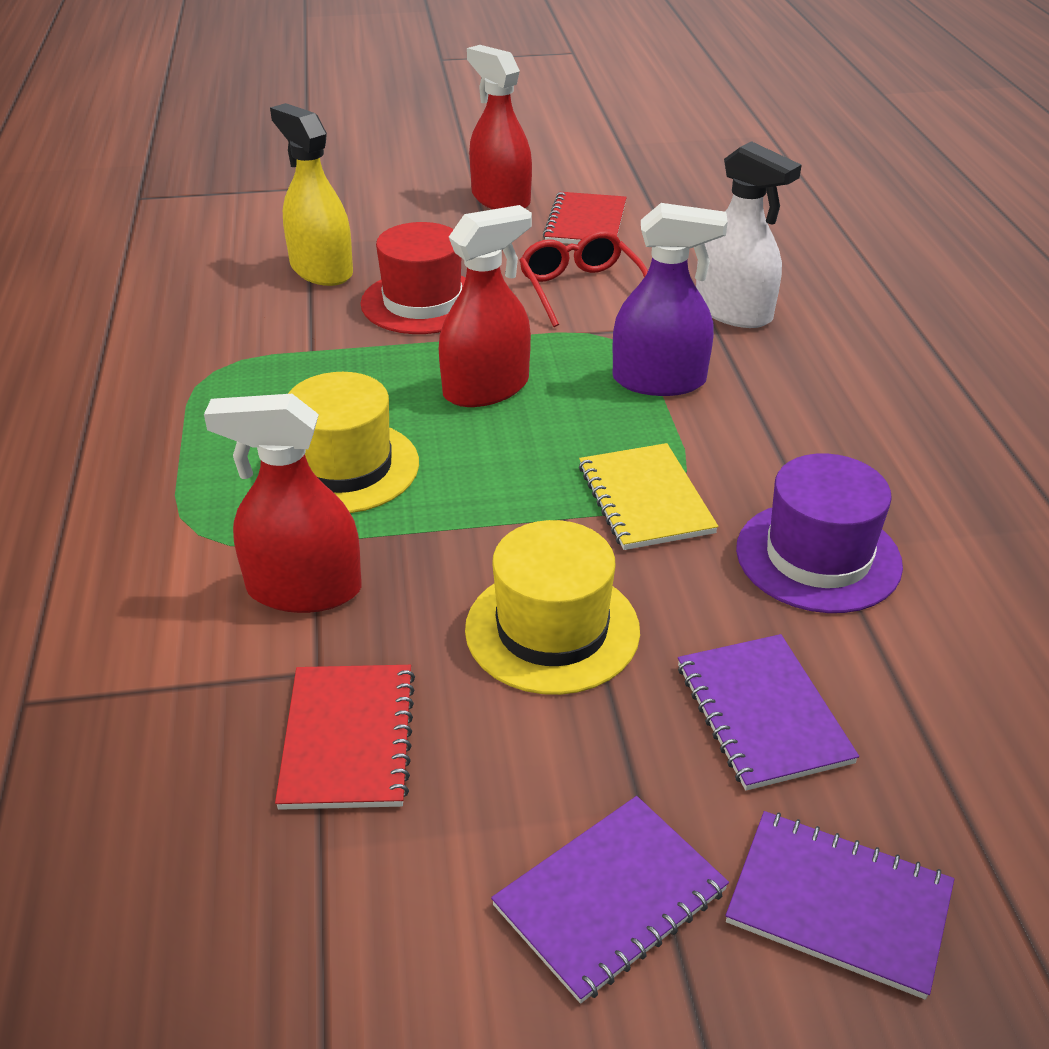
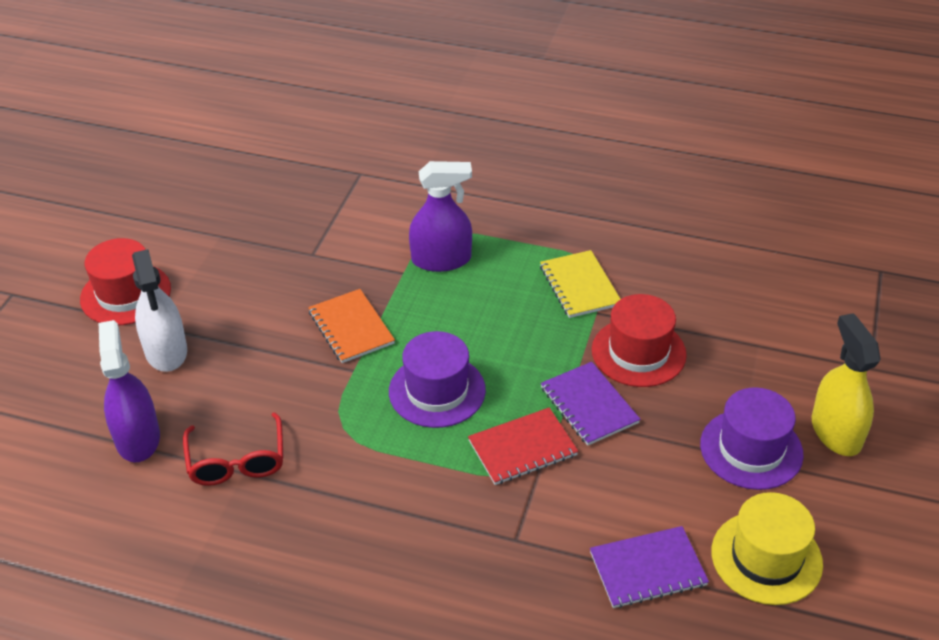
orange notebook: none = 0 -> [308,289,395,363] = 1
purple hat: [736,453,903,613] = 1 -> [389,331,486,428] [700,387,804,490] = 2
purple notebook: [491,796,729,1003] [678,634,859,791] [726,811,954,1000] = 3 -> [541,362,640,446] [590,526,709,608] = 2
purple spray bottle: [613,203,728,396] = 1 -> [99,320,160,462] [409,161,472,272] = 2
red hat: [360,222,466,334] = 1 -> [80,238,171,325] [592,294,687,387] = 2
red notebook: [275,665,415,810] [543,192,627,244] = 2 -> [468,407,578,485] = 1
red spray bottle: [204,394,362,613] [439,205,532,407] [467,45,532,209] = 3 -> none = 0
yellow hat: [288,372,419,513] [465,520,640,695] = 2 -> [711,492,823,605] = 1

